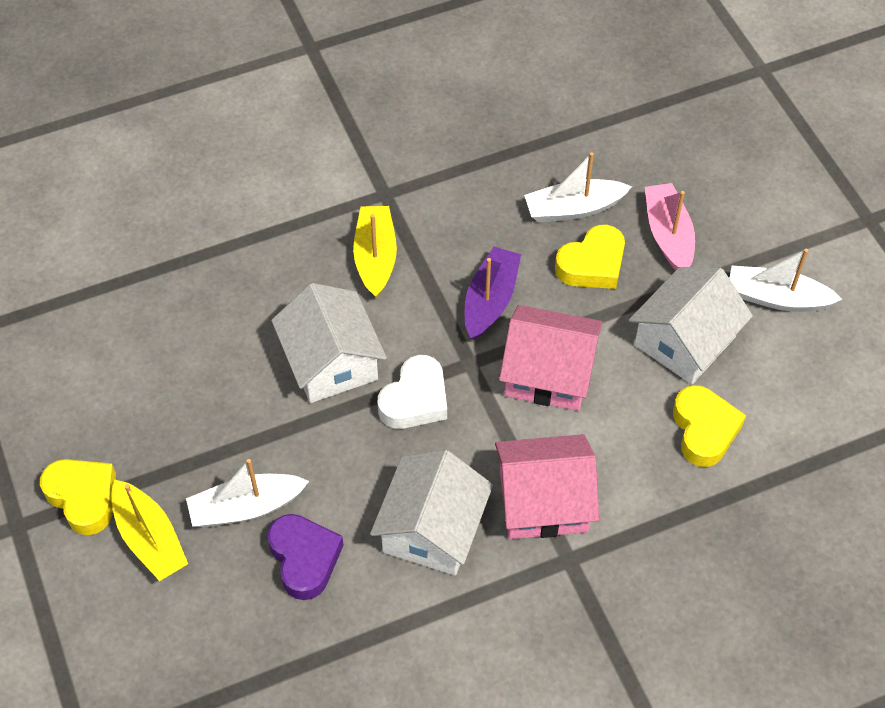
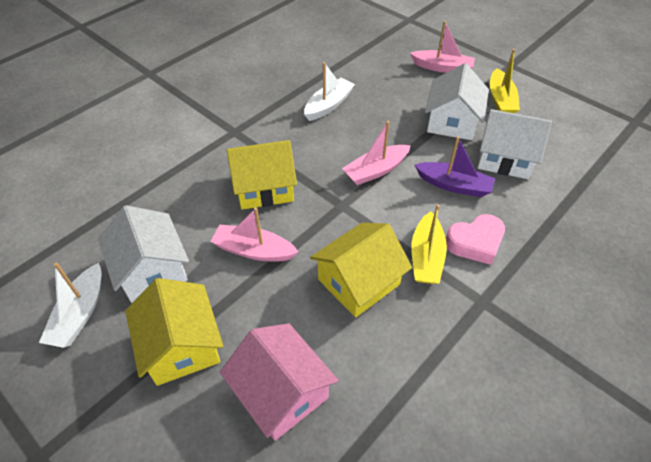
pink boat: [645,183,695,270] = 1 -> [211,207,299,261] [342,121,411,185] [410,21,475,73] = 3
pink heart: none = 0 -> [446,214,505,265] = 1
pink house: [495,434,599,539] [499,305,603,411] = 2 -> [220,323,339,441] = 1
purple heart: [268,514,343,600] = 1 -> none = 0
white boat: [186,459,309,527] [524,152,632,222] [729,249,842,312] = 3 -> [39,262,101,348] [304,62,355,121] = 2
white heart: [378,355,447,429] = 1 -> none = 0
yellow heart: [40,459,116,535] [555,225,625,289] [673,385,746,467] = 3 -> none = 0
yellow house: none = 0 -> [125,278,223,386] [227,140,297,210] [310,223,412,318] = 3

